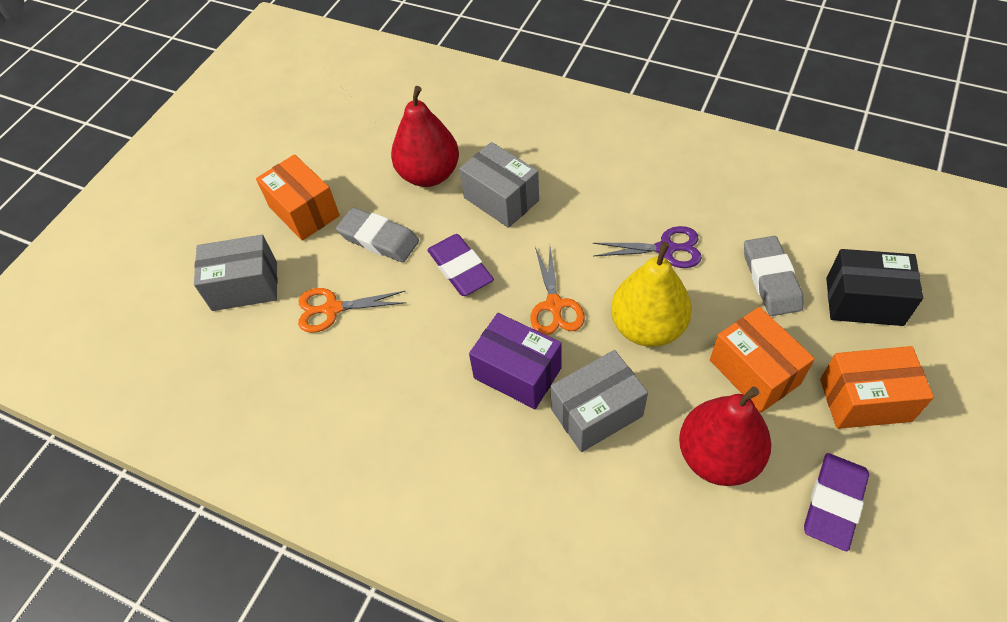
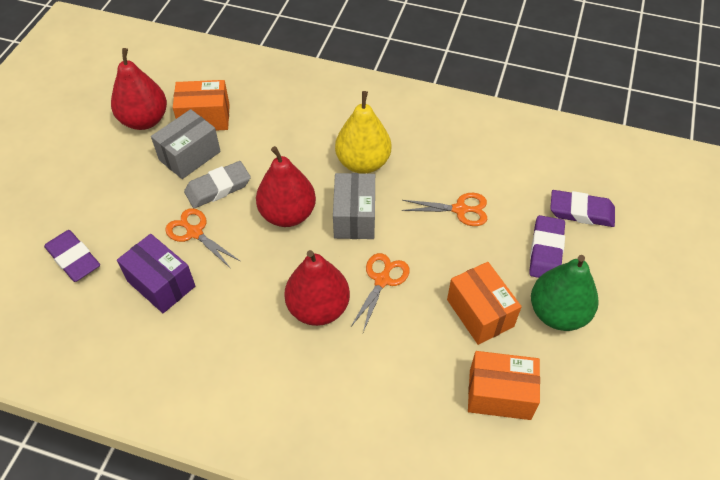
black box: [826,249,923,326] = 1 -> none = 0
green pear: none = 0 -> [531,255,599,331] = 1
grey box: [194,235,277,311] [459,142,539,228] [551,350,648,452] = 3 -> [151,109,221,179] [333,173,375,239] = 2
grey eraser: [336,207,419,263] [744,236,804,316] = 2 -> [184,161,251,208] = 1
orange scissors: [298,288,406,333] [530,247,585,335] = 2 -> [165,208,240,269] [350,253,410,332] [402,193,487,226] = 3
purple eraser: [427,234,494,296] [804,453,869,551] = 2 -> [44,230,100,282] [529,215,565,278] [550,190,615,227] = 3
purple scissors: [593,226,702,268] = 1 -> none = 0
red pear: [391,86,459,187] [679,387,771,486] = 2 -> [111,48,167,130] [256,146,316,227] [284,250,350,326] = 3

